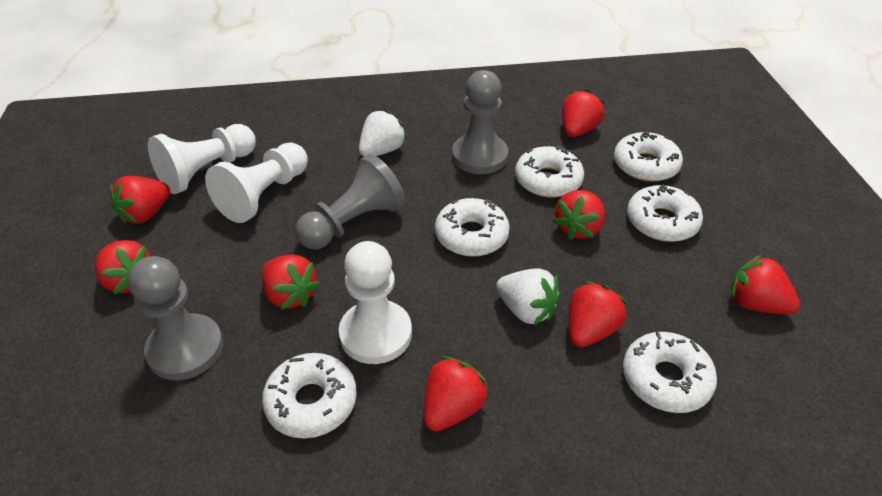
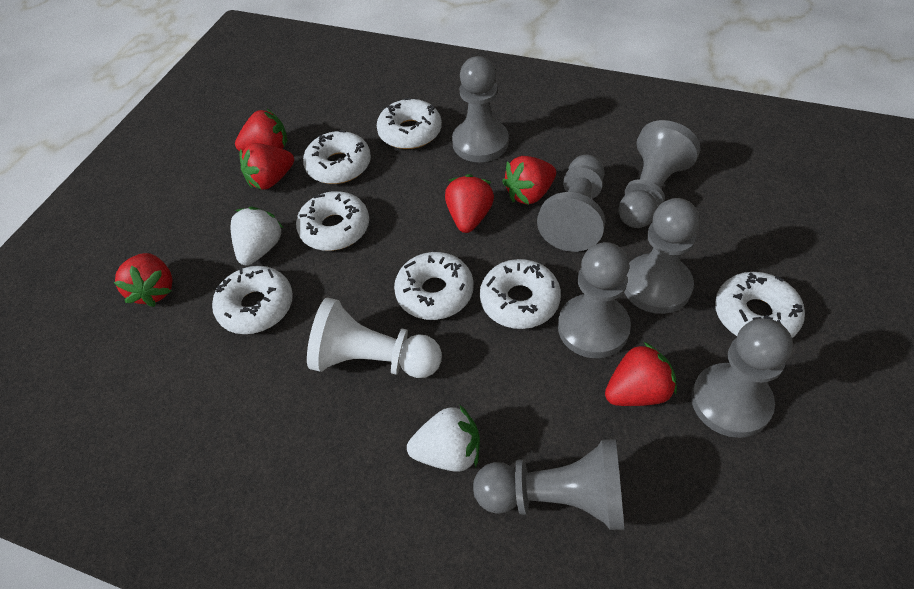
grey pawn: [128,256,223,381] [295,154,405,249] [452,70,508,174] = 3 -> [452,56,509,162] [473,439,624,530] [537,155,605,252] [558,242,631,358] [618,120,701,228] [624,198,700,314] [691,318,793,438] = 7
red strawberry: [95,240,150,294] [109,176,170,224] [262,255,320,310] [424,356,489,432] [553,190,605,240] [562,89,605,137] [569,281,628,348] [731,255,800,314] = 8 -> [114,253,173,307] [235,109,287,152] [240,143,294,190] [445,174,494,233] [502,156,556,204] [605,342,677,406] = 6
white donut: [262,353,357,439] [435,198,510,257] [515,146,584,198] [614,131,683,182] [623,332,717,413] [627,184,703,242] = 6 -> [212,266,293,334] [296,191,369,251] [303,130,371,184] [377,98,442,149] [394,252,474,320] [480,259,561,329] [715,272,805,338] = 7
white pawn: [148,124,256,194] [205,142,308,223] [339,241,412,364] = 3 -> [307,298,442,378] = 1

